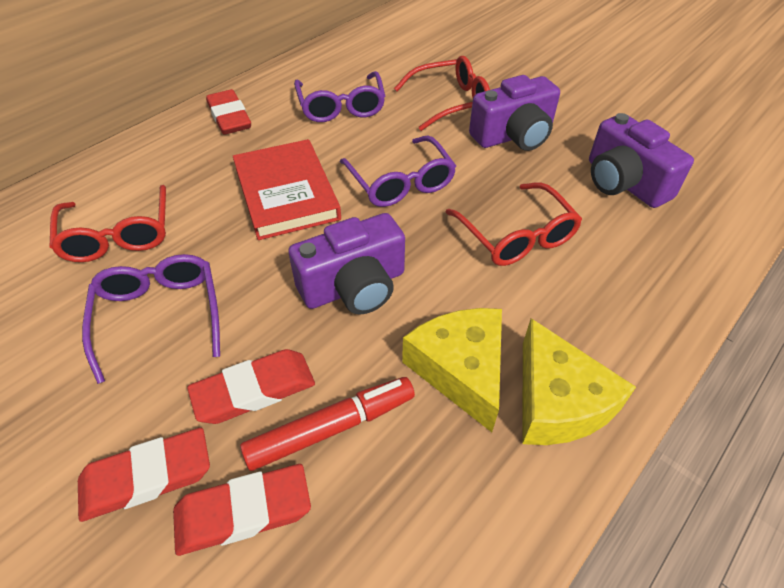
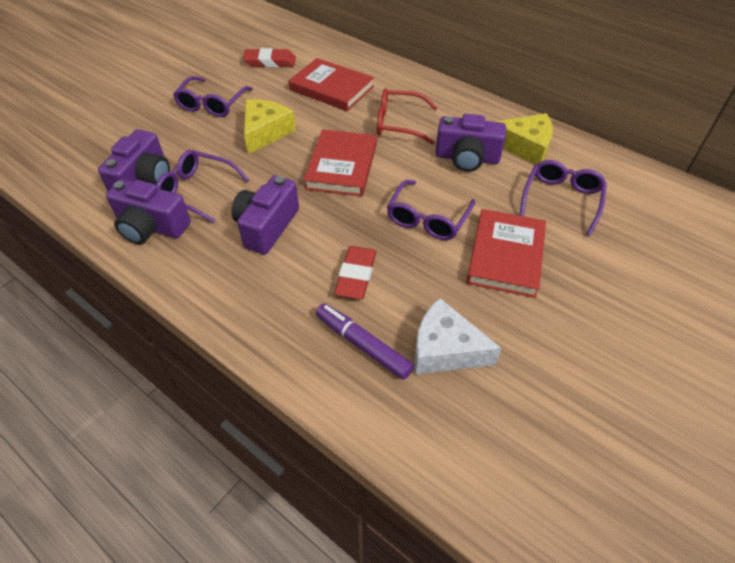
purple camera: [288,213,405,314] [469,75,560,151] [589,113,694,208] = 3 -> [98,129,170,191] [106,179,191,244] [231,176,299,254] [435,114,506,172] = 4
purple glasses: [82,254,220,384] [294,71,385,122] [340,136,456,207] = 3 -> [156,150,249,223] [173,76,253,117] [387,180,475,240] [519,160,607,236] = 4
purple marker: none = 0 -> [316,303,414,380] = 1
red book: [233,139,341,240] = 1 -> [289,58,374,111] [304,129,377,196] [466,209,546,298] = 3
red eraser: [78,428,210,522] [173,464,311,556] [187,349,315,424] [206,89,251,135] = 4 -> [243,48,296,67] [334,246,376,299] = 2
red glasses: [49,185,166,262] [394,56,490,131] [445,182,582,266] = 3 -> [377,88,438,144] = 1
red marker: [240,377,415,471] = 1 -> none = 0
white cheese: none = 0 -> [414,298,502,374] = 1

